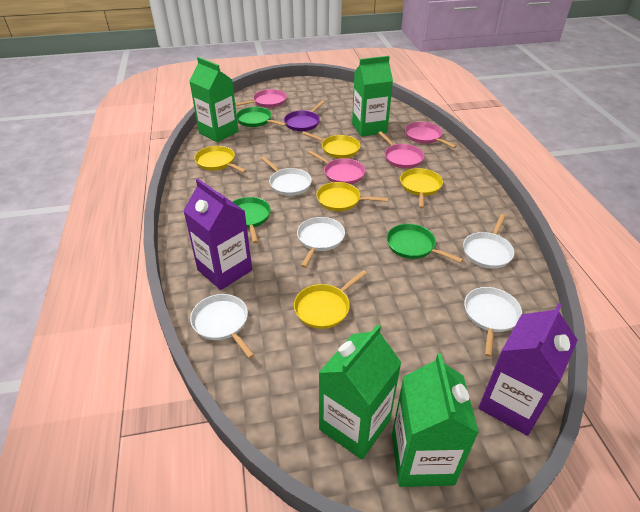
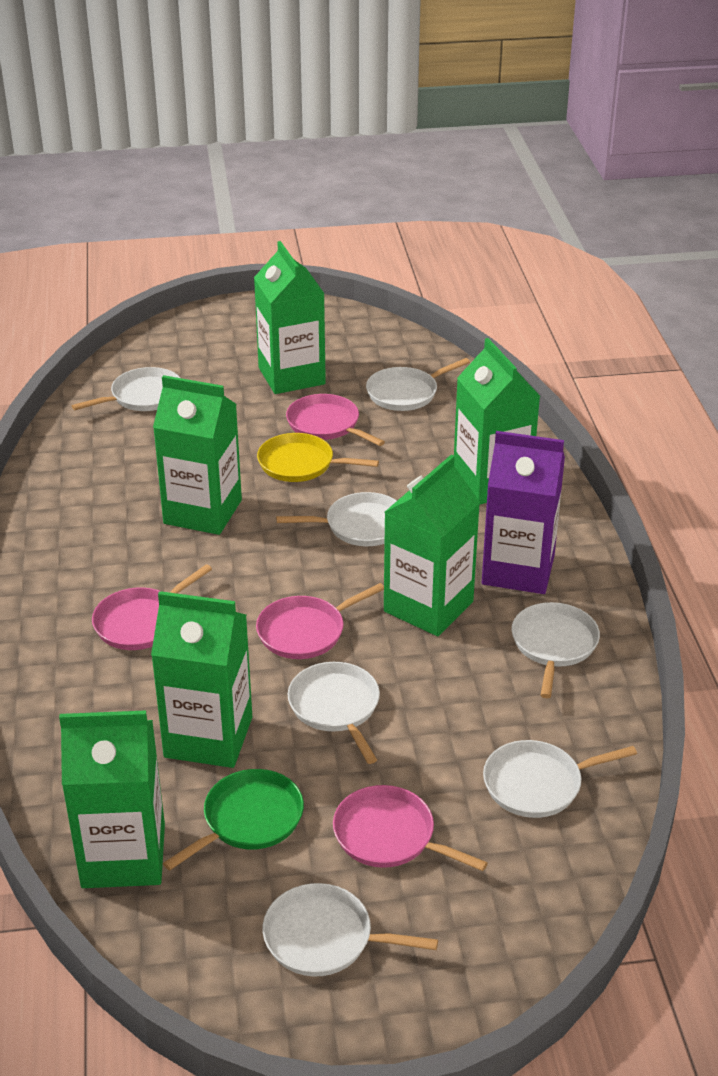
green carton: [189,57,238,142] [319,324,402,459] [352,56,393,137] [392,353,479,487] = 4 -> [59,710,165,888] [151,591,252,768] [153,375,242,535] [254,241,326,394] [384,455,480,636] [454,338,540,505] = 6
green pan: [232,197,271,243] [236,107,287,127] [387,224,463,263] = 3 -> [163,769,304,870] = 1
purple carton: [183,179,252,290] [478,303,578,436] = 2 -> [482,431,565,594] = 1
purple pan: [284,100,325,131] = 1 -> none = 0
white pan: [190,294,255,358] [261,157,312,196] [297,217,345,268] [463,214,514,269] [464,287,522,357] = 5 -> [72,367,180,411] [263,883,438,977] [276,492,397,546] [288,662,380,764] [366,358,470,411] [483,740,637,818] [512,602,600,698] = 7
yellow pan: [194,146,247,173] [294,270,367,329] [302,131,360,158] [316,182,389,211] [400,168,443,209] = 5 -> [257,433,379,482] = 1

